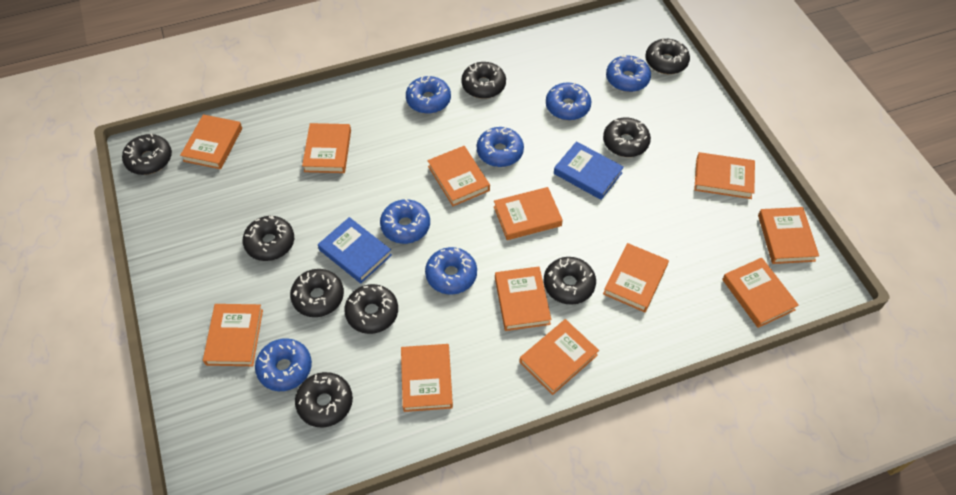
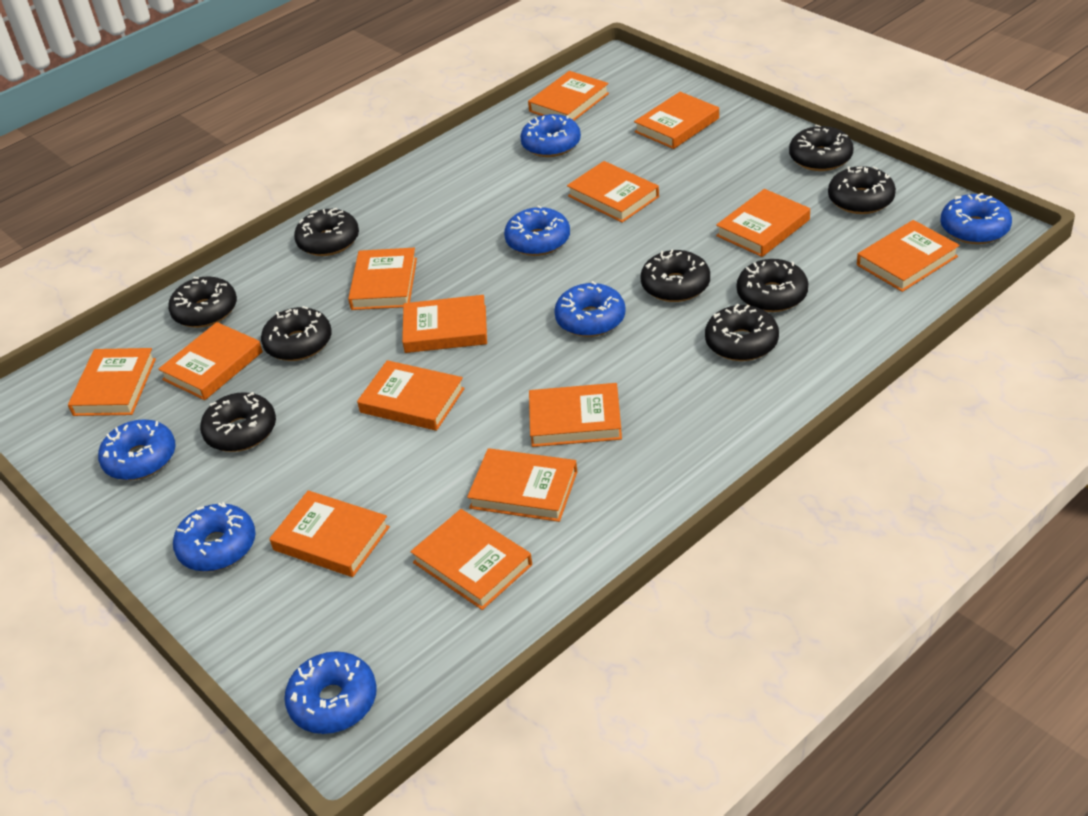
blue book: [318,217,392,283] [554,141,624,200] = 2 -> none = 0
orange book: [180,114,242,169] [203,304,263,366] [302,123,351,173] [401,344,453,412] [428,146,490,206] [494,187,563,240] [495,266,551,331] [519,319,599,395] [603,243,669,312] [694,152,755,199] [722,258,799,328] [758,207,819,264] = 12 -> [68,348,156,416] [158,322,263,400] [269,490,390,577] [348,248,417,310] [357,360,465,431] [402,295,487,353] [410,509,532,610] [467,448,577,522] [528,71,609,121] [529,383,622,447] [567,161,659,223] [634,92,719,149] [716,189,810,257] [857,220,960,292] = 14

